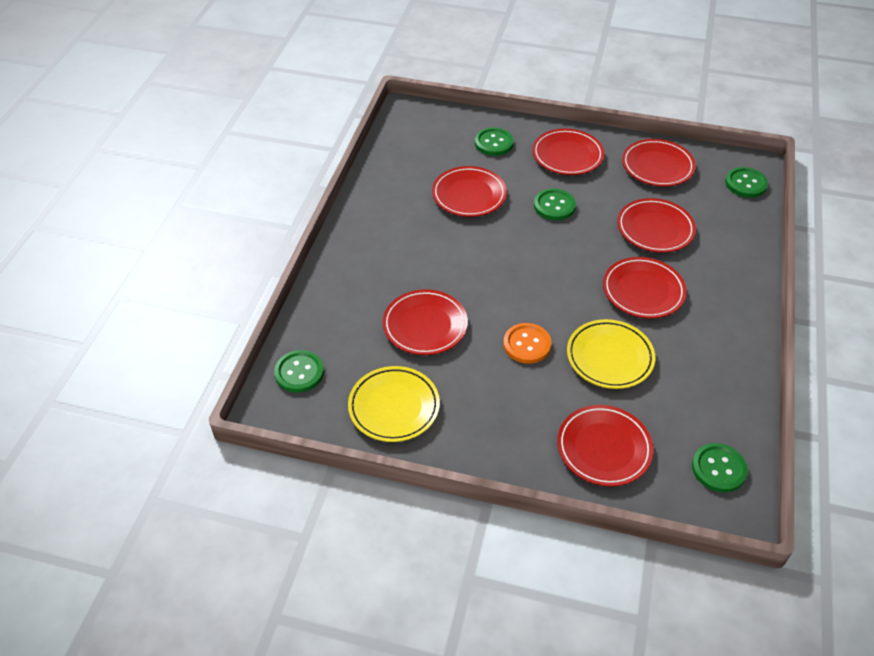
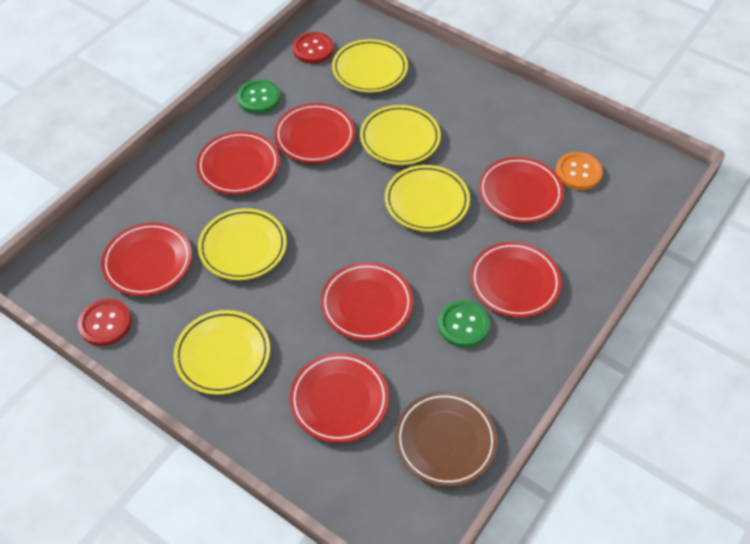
brown plate: none = 0 -> [395,391,498,487] = 1
green button: [274,350,324,393] [475,127,514,156] [534,189,576,220] [692,443,748,492] [725,167,768,198] = 5 -> [237,80,280,114] [438,300,490,348] = 2
red button: none = 0 -> [78,299,132,346] [293,32,334,64] = 2
yellow plate: [348,366,440,442] [567,319,655,389] = 2 -> [173,310,270,395] [198,208,287,280] [332,39,408,93] [360,105,441,165] [385,165,470,232] = 5

